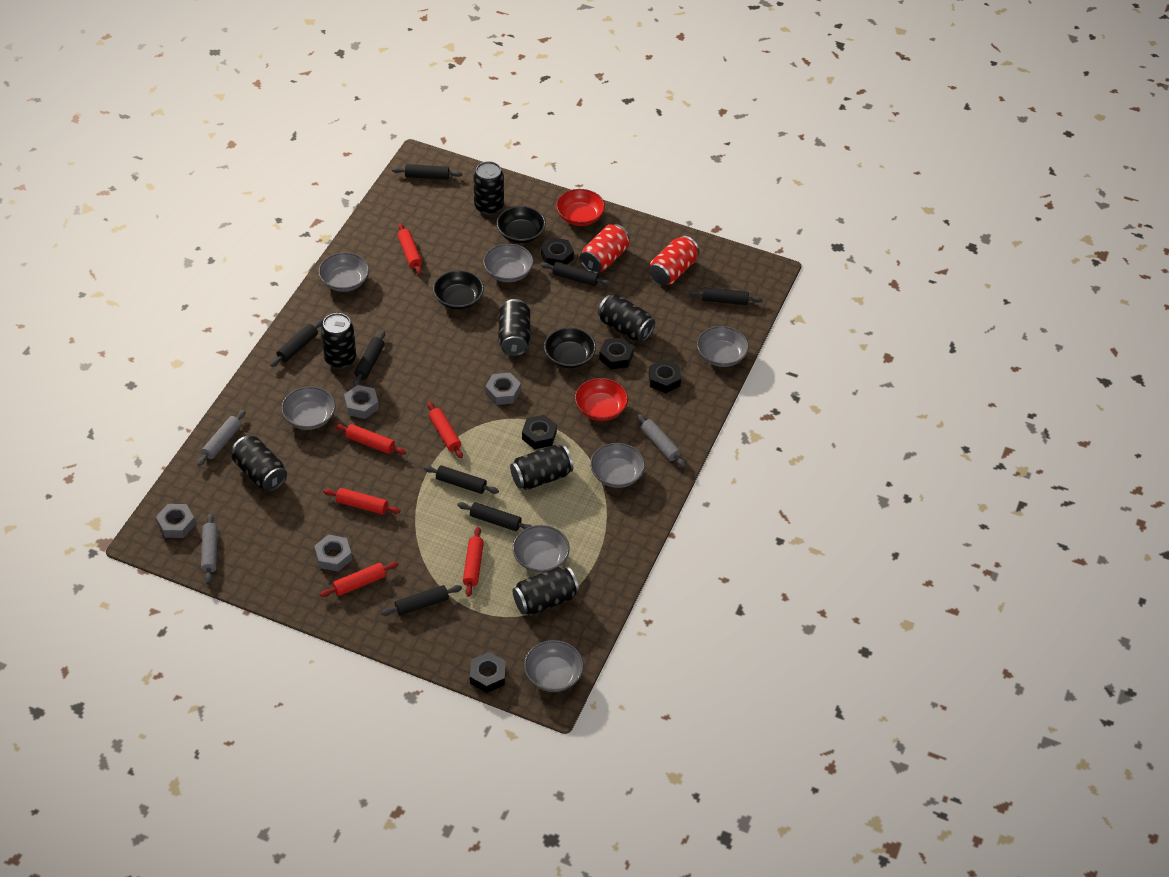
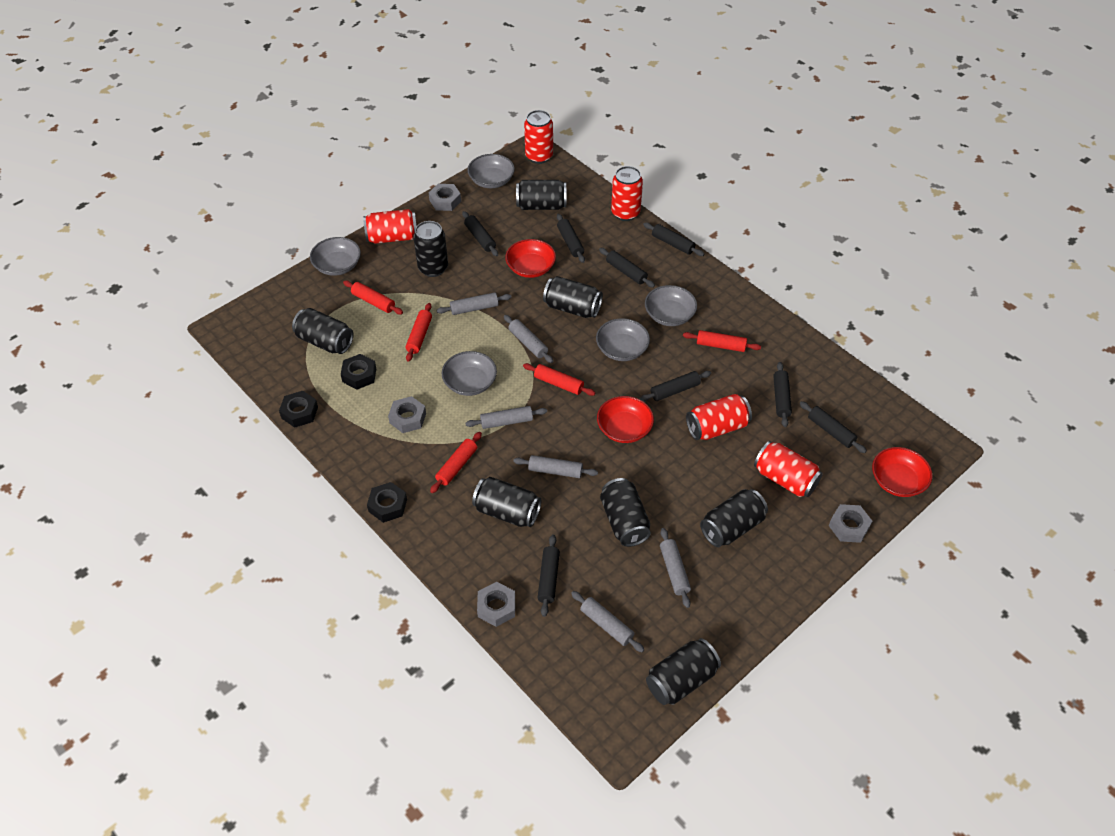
black bowl: [433,270,484,310] [496,206,546,243] [544,327,596,368] = 3 -> none = 0
black can: [231,436,287,492] [321,313,356,369] [474,161,504,215] [499,299,530,356] [510,445,573,490] [513,566,579,616] [598,294,655,342] = 7 -> [292,308,353,354] [413,221,448,277] [472,477,541,527] [516,180,566,210] [543,276,603,318] [600,478,651,547] [646,638,721,705] [700,489,768,547] = 8
black nut: [470,652,506,693] [522,415,557,449] [541,238,574,266] [599,337,634,369] [649,359,681,393] = 5 -> [279,391,318,428] [341,354,376,390] [367,482,407,523] = 3
grey bowl: [281,386,336,430] [318,252,369,292] [483,244,534,282] [513,525,570,573] [524,640,584,692] [590,443,645,488] [697,326,749,367] = 7 -> [310,237,361,276] [442,351,497,396] [468,154,515,188] [596,318,650,361] [645,285,697,326] = 5
grey rolling pin: [197,410,246,466] [201,513,218,583] [637,413,685,467] = 3 -> [437,292,511,315] [465,406,547,429] [504,315,553,363] [513,455,598,478] [571,591,644,652] [660,528,691,608] = 6
red bowl: [556,189,605,226] [575,378,628,421] = 2 -> [505,239,556,278] [597,396,654,443] [872,447,933,497] = 3
red can: [580,224,630,273] [649,236,699,285] = 2 -> [363,209,417,244] [524,110,553,164] [611,166,643,221] [686,394,752,440] [754,441,823,497] = 5
red rolling pin: [320,562,398,597] [323,488,401,514] [335,424,406,454] [397,223,422,275] [427,401,463,458] [463,527,484,597] = 6 -> [343,281,403,315] [406,303,432,362] [430,432,482,493] [523,363,596,396] [683,330,761,352] = 5

